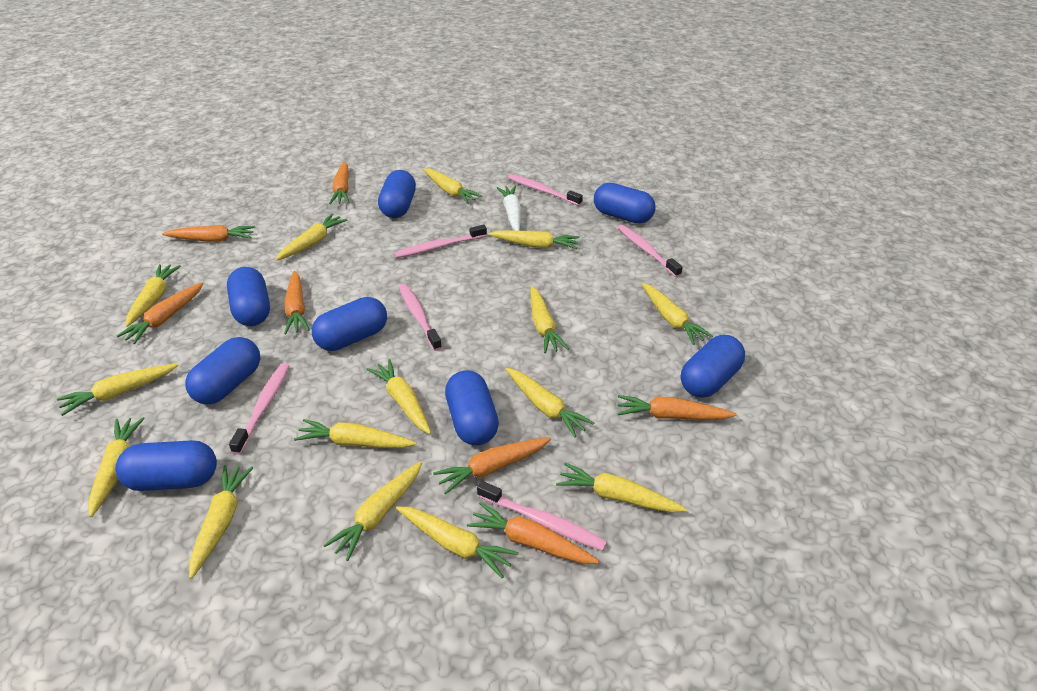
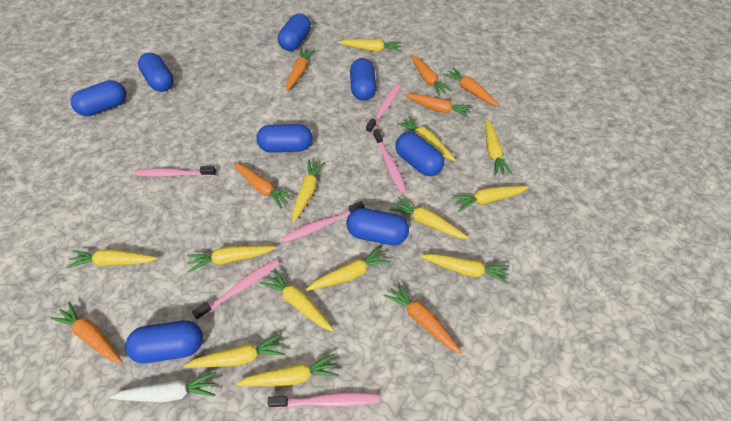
yellow carrot: [57,363,179,416] [88,417,145,517] [126,264,181,327] [189,465,253,579] [275,214,347,261] [294,419,416,448] [323,461,422,561] [366,359,431,434] [396,506,519,578] [423,168,482,204] [489,230,579,249] [506,368,594,437] [531,286,569,353] [556,463,687,513] [642,283,713,345] = 15 -> [66,249,158,268] [183,333,285,368] [187,246,276,273] [236,353,339,386] [260,269,334,332] [292,159,326,223] [306,246,391,291] [339,39,402,52] [390,196,469,239] [397,116,456,161] [420,254,510,284] [452,186,529,212] [486,119,512,175] = 13

